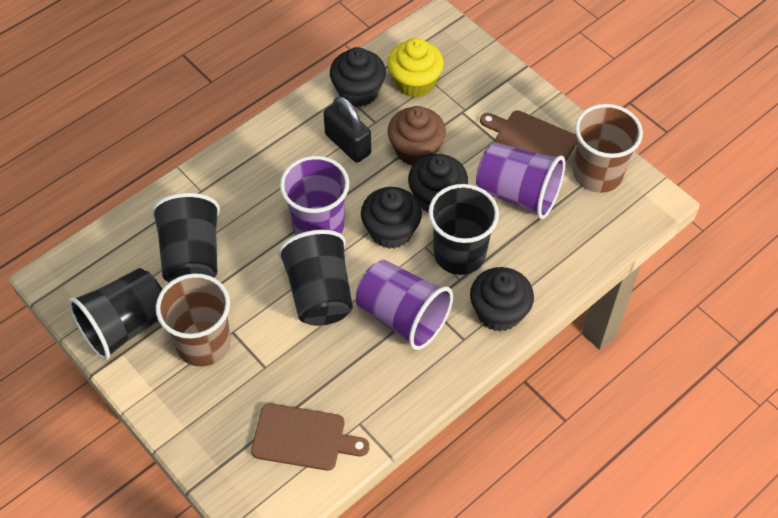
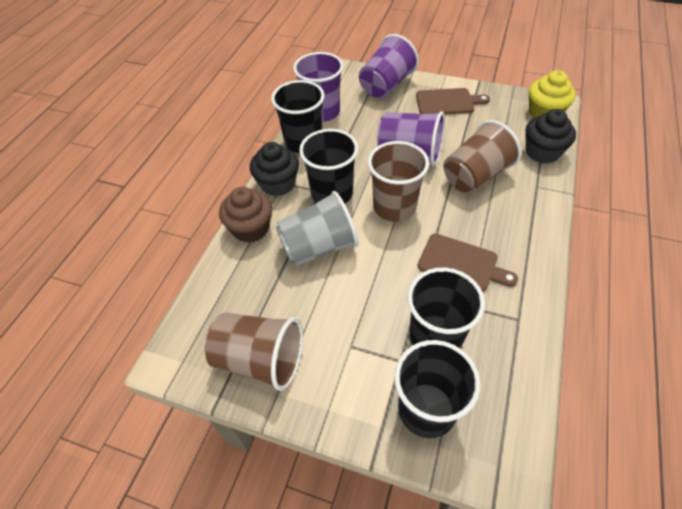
black cupcake: [330,47,386,107] [361,187,422,249] [408,154,468,213] [470,267,534,331] = 4 -> [250,142,299,196] [525,109,576,164] = 2
black padlock: [323,96,371,163] = 1 -> none = 0
brown cup: [156,273,231,367] [573,104,643,193] = 2 -> [205,312,303,391] [368,141,429,222] [443,120,521,194] = 3
grey cup: none = 0 -> [276,191,358,266] = 1

